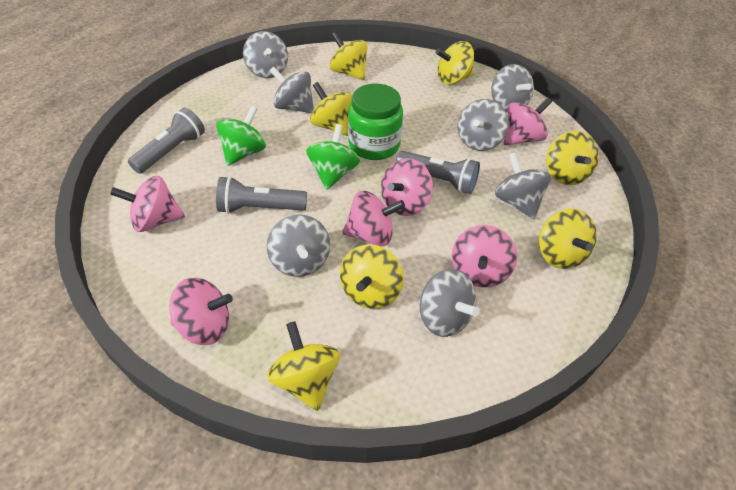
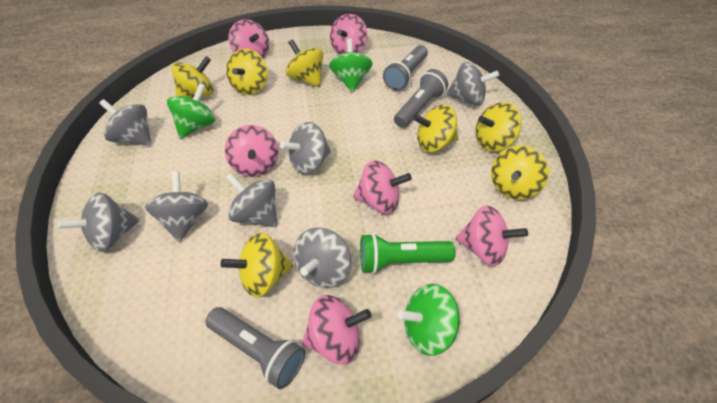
green flashlight: none = 0 -> [360,233,455,274] = 1
green jar: [348,84,403,160] = 1 -> none = 0
green spinning top: [216,106,266,166] [306,124,360,190] = 2 -> [167,83,216,139] [329,38,373,92] [397,284,460,356] = 3

